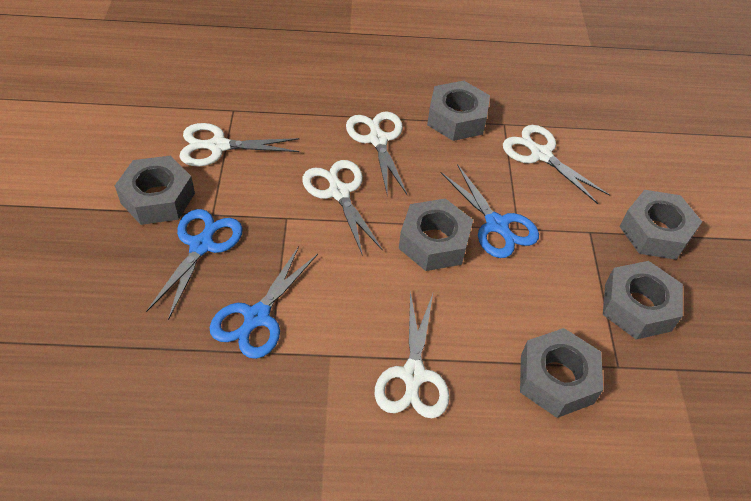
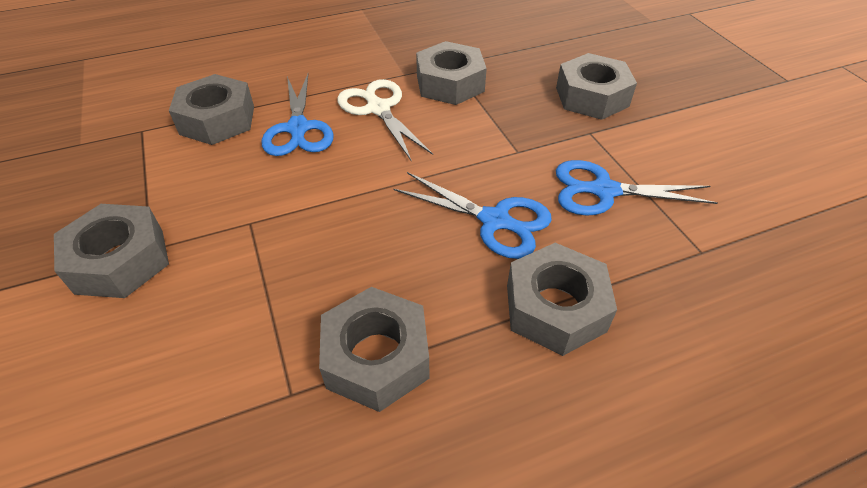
white scissors: [179,123,300,166] [302,160,383,256] [346,111,407,197] [375,291,449,418] [503,125,610,204] = 5 -> [337,79,433,160] = 1

